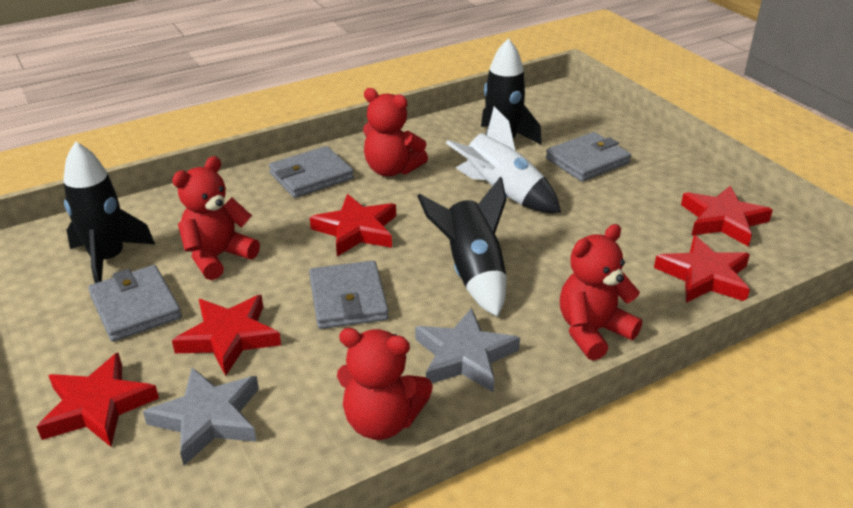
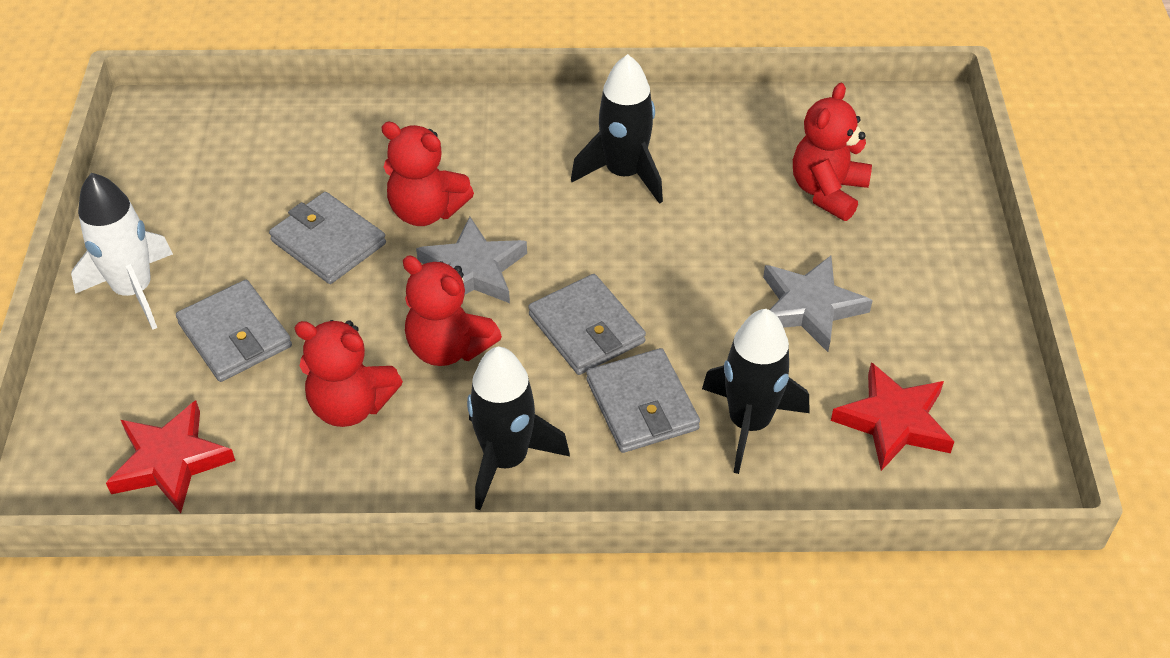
red star: [37,353,159,447] [172,295,281,376] [310,194,396,256] [654,235,750,303] [681,186,773,247] = 5 -> [106,400,235,513] [831,362,954,471] = 2

